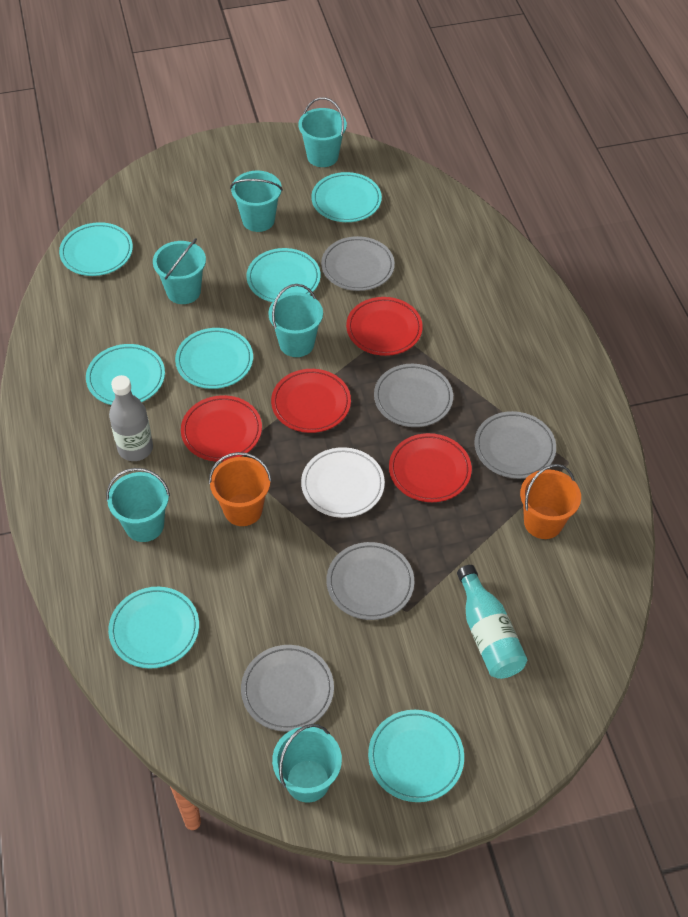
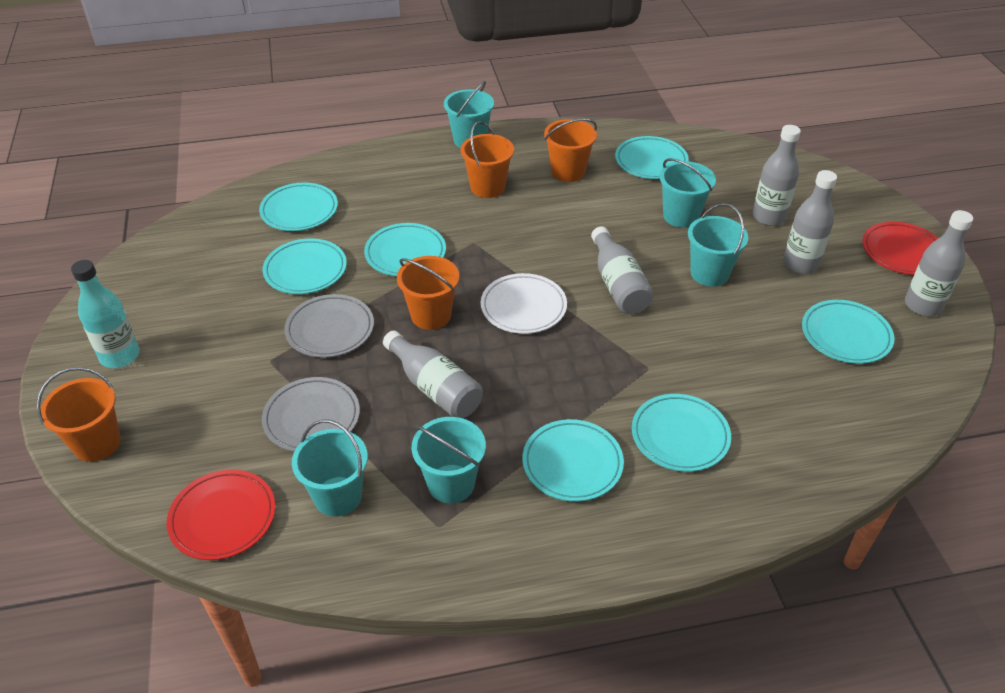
grey bottle: [109,375,153,461] = 1 -> [383,330,483,418] [591,226,654,314] [752,125,801,226] [783,170,837,274] [905,210,973,316] = 5
grey plate: [241,645,334,732] [321,236,395,291] [326,542,414,620] [374,364,453,427] [474,411,556,479] = 5 -> [262,377,360,452] [284,294,374,358] = 2
orange bucket: [209,452,272,526] [520,464,581,539] = 2 -> [37,367,121,462] [397,256,460,330] [461,121,514,198] [544,119,597,182] = 4
red plate: [181,395,262,462] [271,369,351,433] [346,297,423,356] [389,433,472,502] = 4 -> [167,470,275,560] [862,222,938,275] = 2
turquoise bucket: [106,468,170,542] [153,238,206,304] [230,170,283,232] [268,284,323,357] [272,724,342,803] [298,97,347,167] = 6 -> [292,419,368,517] [412,417,486,503] [444,81,494,148] [660,158,716,228] [688,203,748,287] = 5

